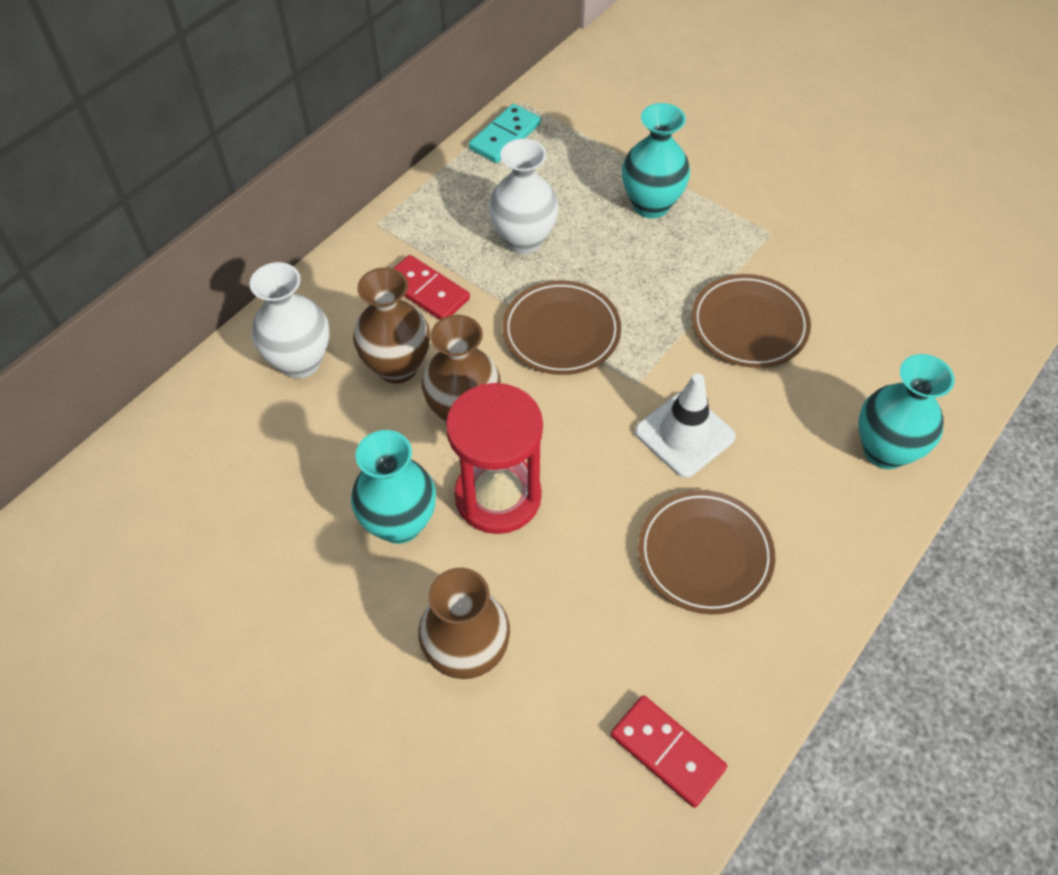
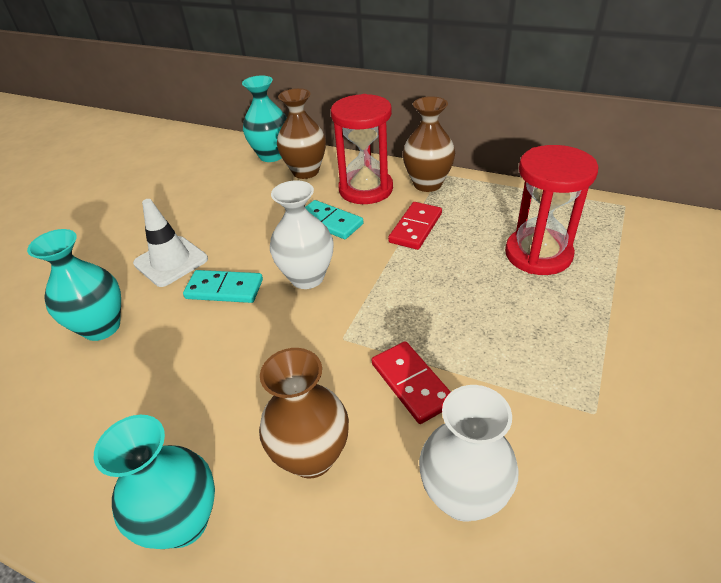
brown plate: [502,280,621,375] [638,490,775,615] [692,274,811,368] = 3 -> none = 0
red hourglass: [446,383,543,534] = 1 -> [331,94,393,204] [505,145,598,275] = 2
turquoise domino: [469,104,541,163] = 1 -> [183,270,263,303] [305,200,364,239] = 2

